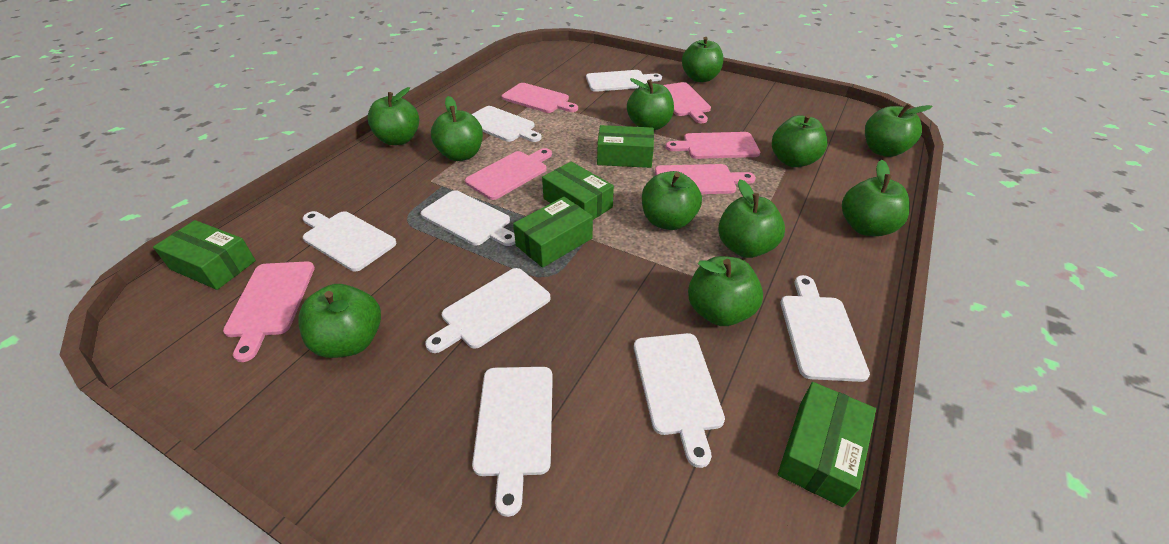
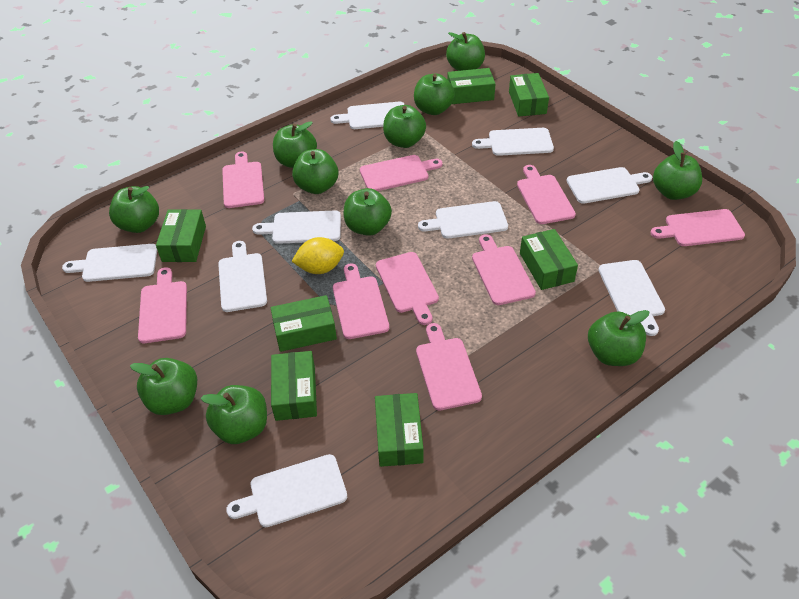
green box: [153,220,256,290] [513,197,593,268] [542,161,614,220] [597,125,654,168] [778,382,876,507] = 5 -> [156,209,206,262] [271,295,337,352] [271,351,317,421] [375,393,423,467] [447,68,495,104] [509,73,549,116] [520,229,578,290] = 7
pink cutting board: [223,261,315,362] [465,148,552,200] [502,83,578,113] [655,164,756,194] [663,82,711,123] [666,132,760,159] = 6 -> [138,267,187,343] [222,151,264,208] [333,263,389,339] [360,155,442,191] [376,252,439,325] [416,323,482,411] [472,234,536,305] [517,165,576,224] [650,209,745,246] = 9
white cutting board: [303,211,397,271] [421,190,516,246] [425,268,551,353] [472,106,542,142] [472,367,553,517] [586,70,662,92] [634,333,725,468] [781,275,870,382] = 8 -> [62,244,157,282] [218,241,267,312] [226,454,347,527] [252,210,341,244] [330,102,404,129] [418,201,508,239] [472,128,554,156] [566,167,652,204] [598,260,665,336] = 9
yellow lemon: none = 0 -> [291,237,344,274] = 1

